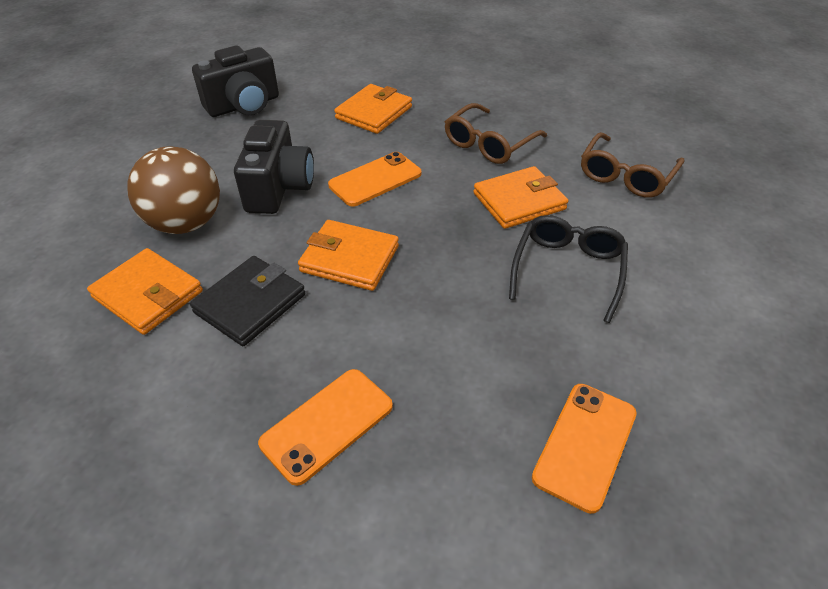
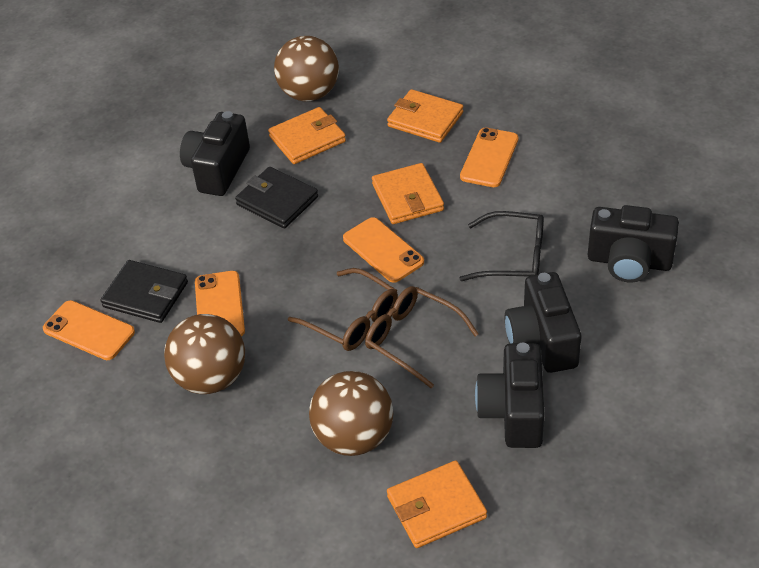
black camera: [192,46,279,117] [234,120,314,214] = 2 -> [180,111,250,196] [475,343,545,448] [505,272,581,373] [588,205,679,283] = 4
black wallet: [190,256,305,346] = 1 -> [100,260,188,323] [235,167,318,228] = 2
brown ball: [127,146,220,234] = 1 -> [164,314,245,394] [274,36,339,101] [309,371,393,456] = 3
orange phone: [258,369,393,486] [328,152,421,207] [532,384,637,514] = 3 -> [43,300,135,360] [195,271,245,337] [343,217,424,283] [460,128,519,187] = 4

